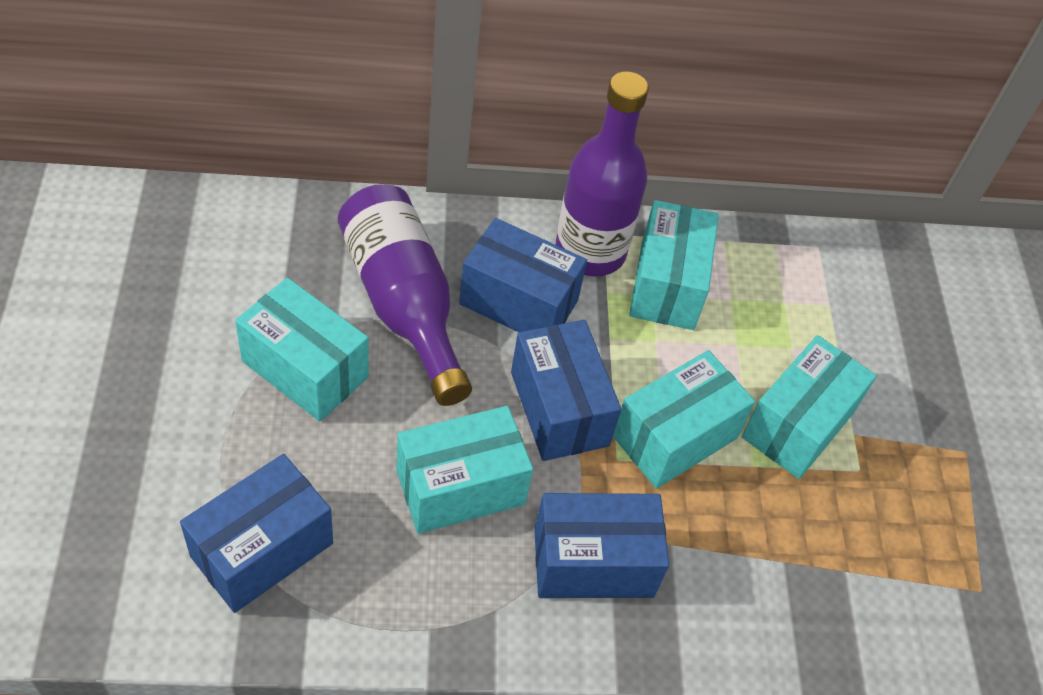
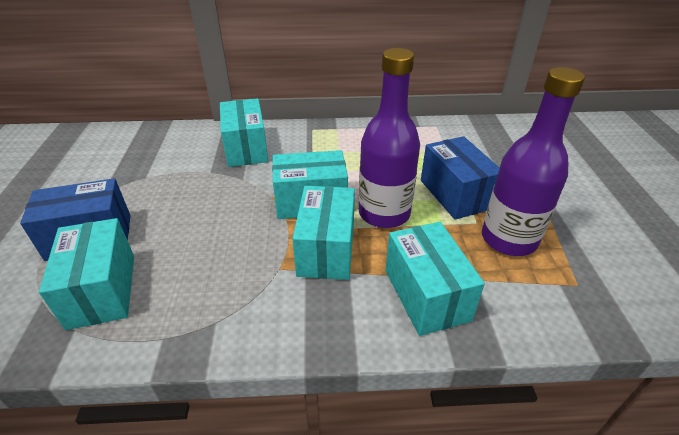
blue box: [180,454,333,613] [459,218,587,332] [511,320,621,461] [534,493,669,598] = 4 -> [20,178,131,261] [421,136,499,220] = 2

